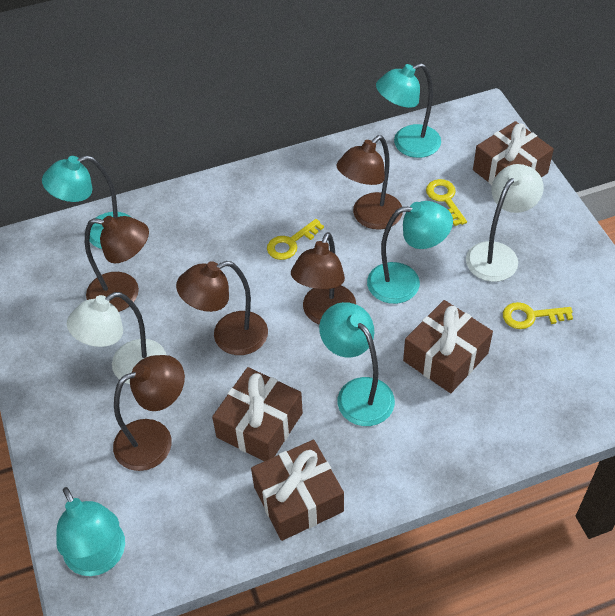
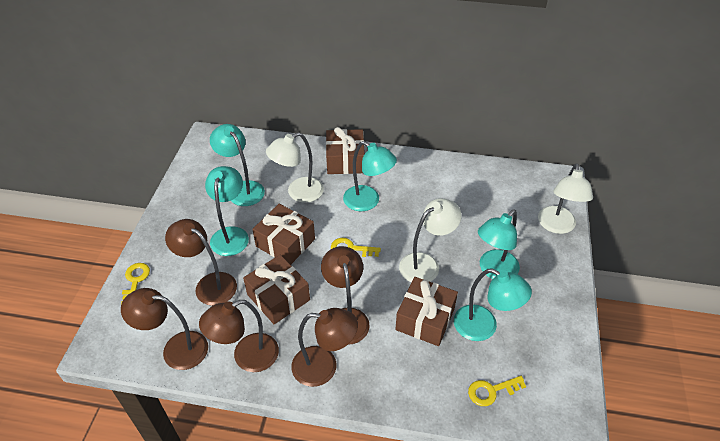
white lamp: [67,292,167,384] [466,164,544,282] = 2 -> [266,132,324,203] [399,198,461,283] [538,163,593,234] = 3

